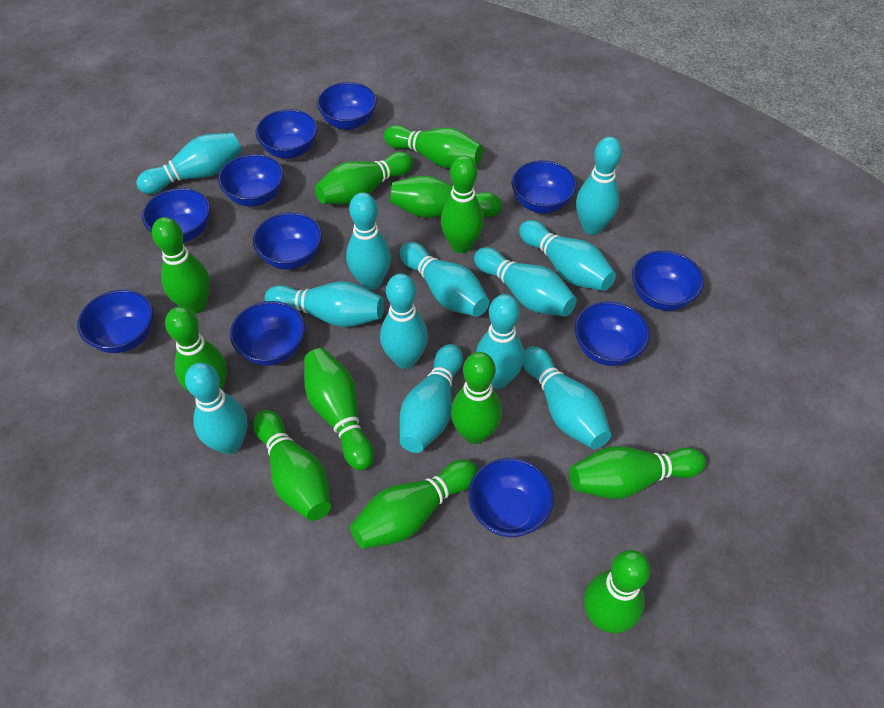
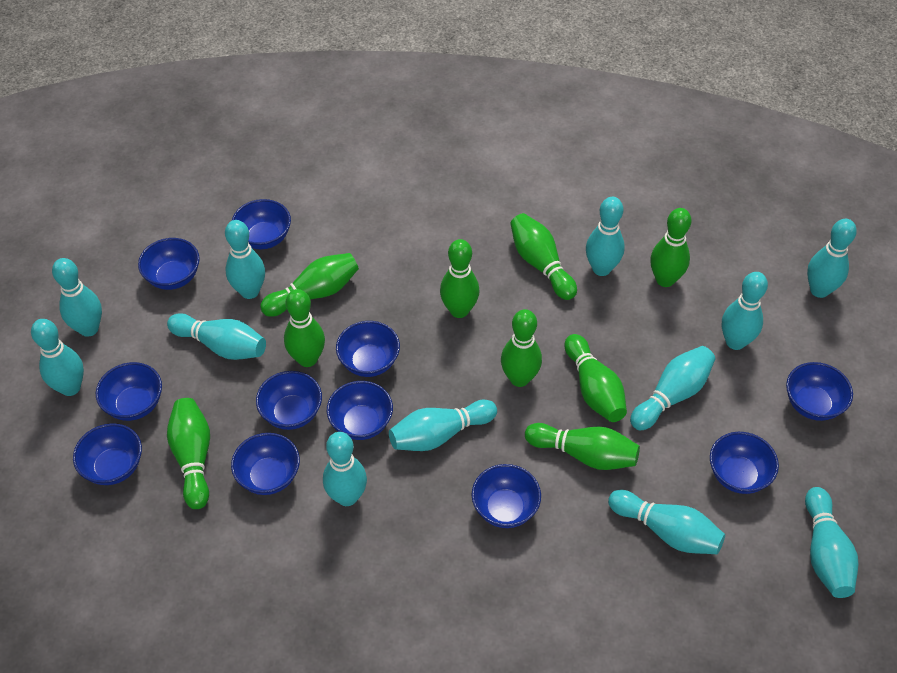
green bowling pin: [152,217,210,314] [165,307,227,391] [253,410,331,521] [304,348,374,471] [315,152,413,204] [350,460,478,549] [384,125,483,168] [390,176,502,218] [441,156,484,253] [451,352,502,444] [570,446,706,499] [584,550,651,633] = 12 -> [167,398,210,509] [260,253,359,317] [284,289,325,367] [440,239,479,318] [501,309,542,387] [510,213,577,300] [525,423,640,470] [564,334,627,422] [650,208,692,287] = 9

